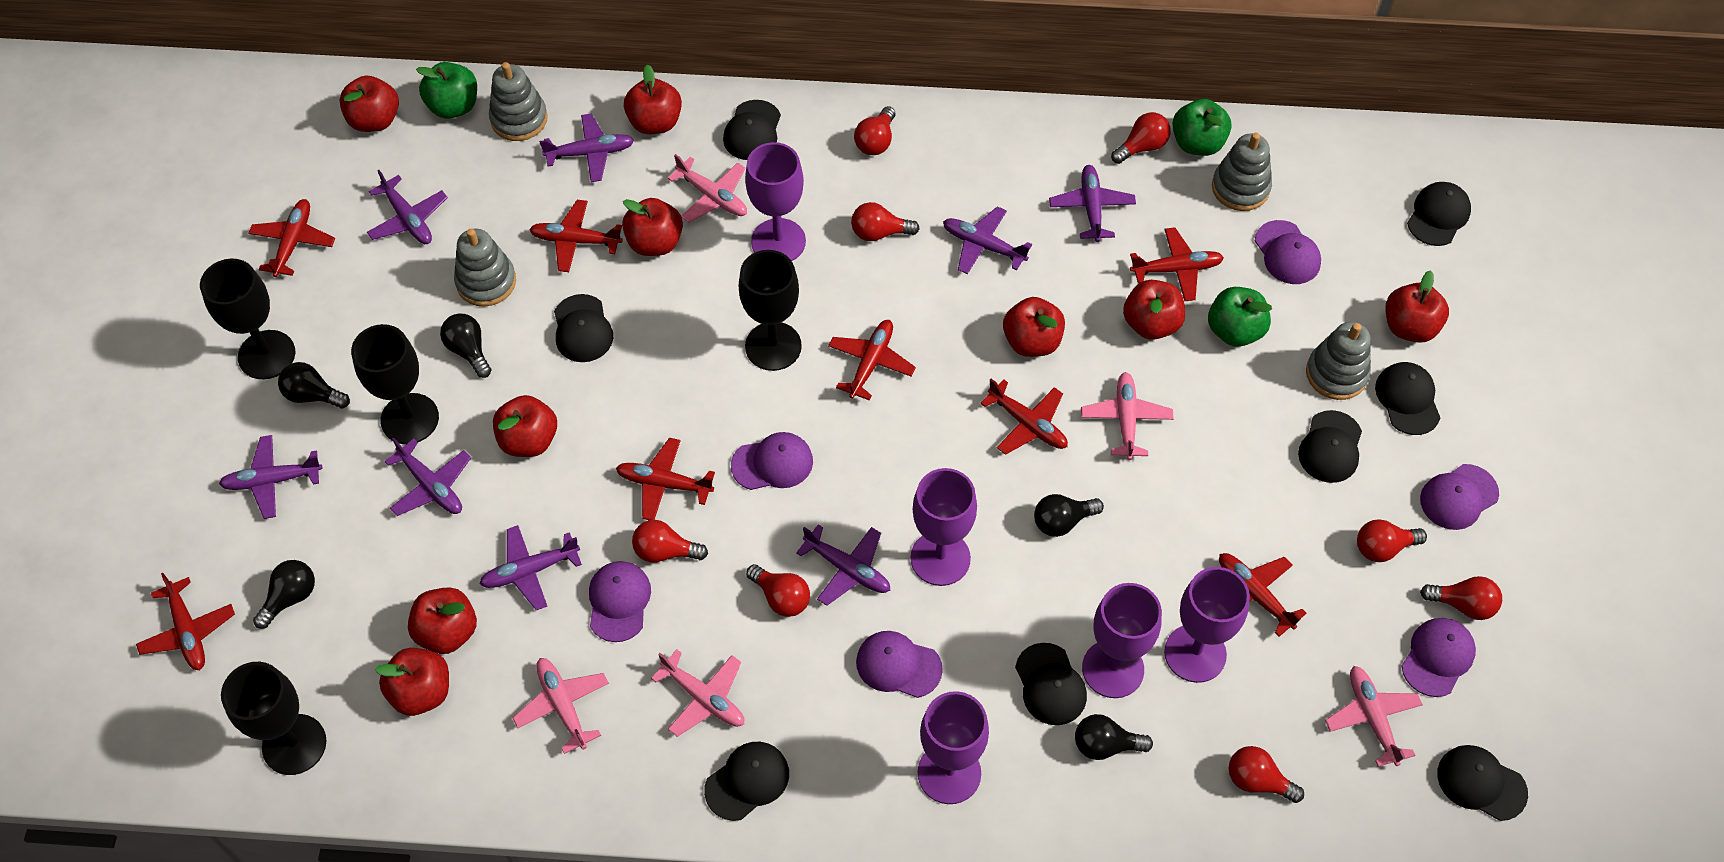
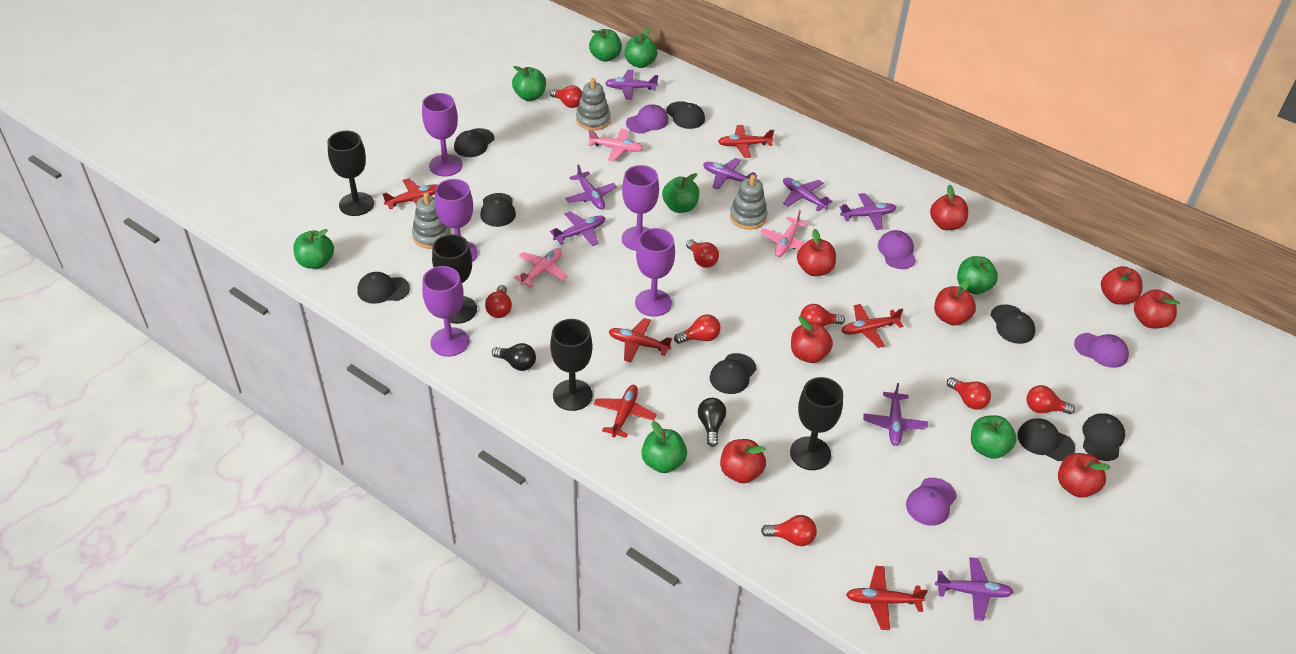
black light bulb: [253,560,315,629] [278,362,350,408] [440,313,491,378] [1034,494,1104,537] [1075,714,1153,760] = 5 -> [492,343,536,371] [698,398,726,447] = 2
green apple: [416,62,477,119] [1173,99,1232,156] [1208,287,1272,347] = 3 -> [293,229,334,269] [512,66,546,101] [589,29,622,62] [625,28,657,68] [641,421,687,473] [662,173,699,213] [957,256,998,294] [971,415,1017,459] = 8
grey stacking toy: [454,229,516,307] [489,62,548,141] [1212,132,1272,211] [1306,322,1371,400] = 4 -> [412,193,451,249] [576,78,611,131] [730,174,768,230] = 3
pink plane: [513,658,609,754] [651,650,744,737] [668,154,747,223] [1081,372,1174,460] [1325,666,1423,767] = 5 -> [514,248,567,288] [588,128,643,161] [760,210,808,257] = 3
purple cap: [589,561,651,642] [731,432,813,490] [856,631,943,698] [1255,220,1321,284] [1402,618,1476,697] [1420,464,1499,530] = 6 -> [626,104,669,134] [878,230,916,269] [906,478,957,525] [1074,333,1129,368] = 4
red apple: [339,76,399,132] [375,648,449,716] [408,587,477,654] [493,395,557,457] [622,198,683,256] [624,64,682,134] [1003,297,1065,357] [1123,280,1185,340] [1386,270,1449,343] = 9 -> [720,439,766,483] [791,316,833,363] [797,229,836,276] [930,185,968,230] [934,279,976,326] [1058,453,1110,498] [1101,266,1143,305] [1134,289,1180,328] = 8
red plane: [136,573,235,670] [249,199,335,277] [529,200,623,272] [616,438,715,520] [828,320,916,400] [980,379,1068,455] [1130,227,1224,301] [1219,553,1307,637] = 8 -> [383,178,437,209] [593,385,657,438] [609,318,672,362] [718,125,774,158] [841,304,904,348] [846,566,928,630] = 6

